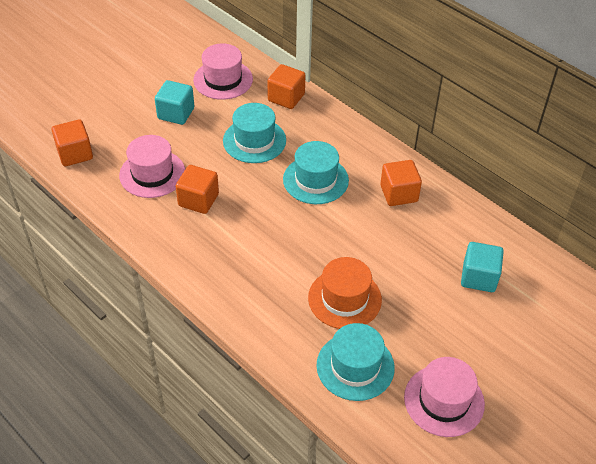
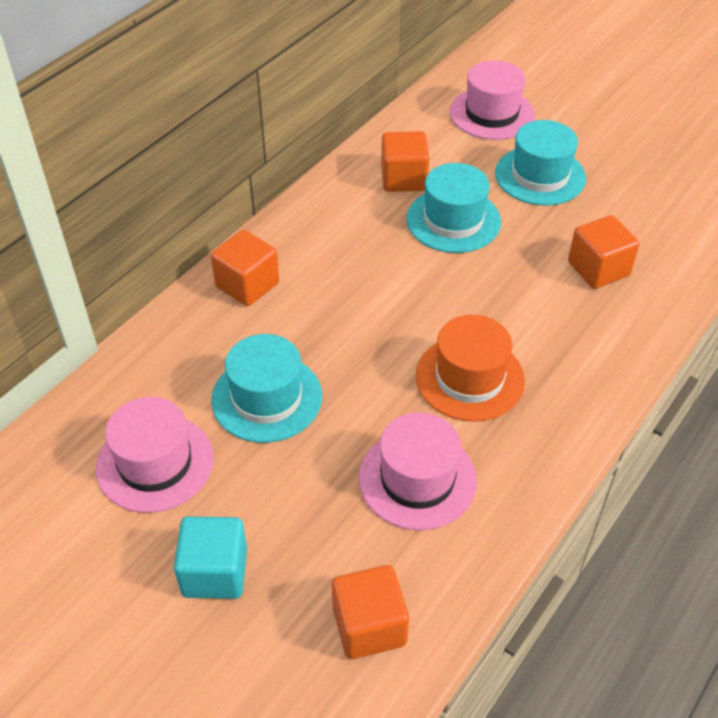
turquoise cube: [155,80,194,125] [461,242,504,292] = 2 -> [174,516,247,599] = 1

